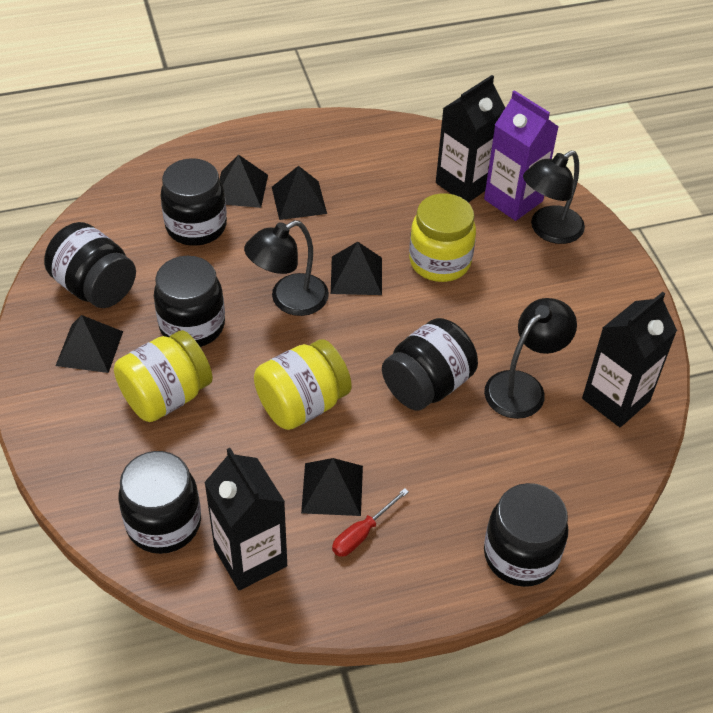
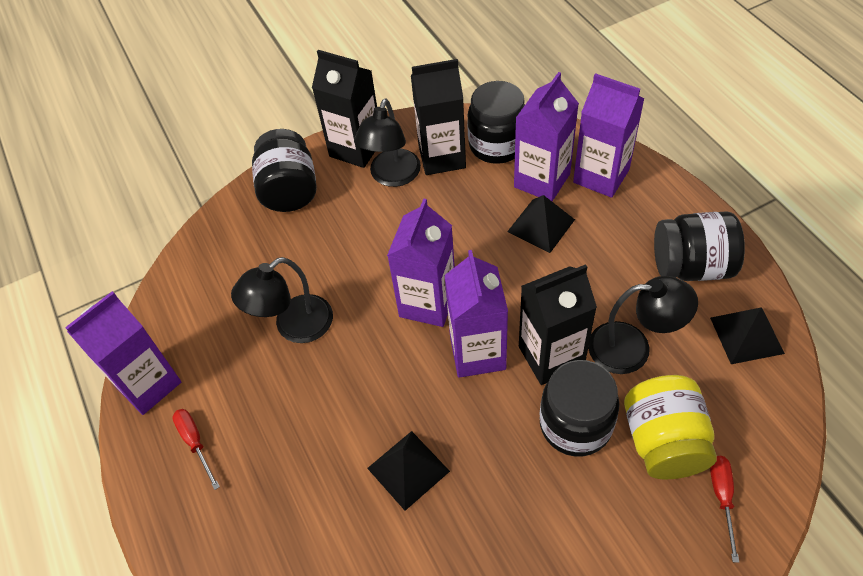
black jar: [44,222,136,308] [119,451,201,554] [154,256,225,347] [160,158,227,246] [382,318,478,410] [484,483,568,587] = 6 -> [252,129,317,212] [467,81,525,164] [540,360,620,457] [654,212,745,281] = 4
black pyramid: [56,315,123,373] [219,154,268,208] [272,166,327,220] [301,458,363,516] [331,242,382,295] = 5 -> [367,431,450,511] [507,195,575,253] [710,307,785,364] = 3
purple carton: [484,90,559,221] = 1 -> [65,291,181,415] [387,199,455,327] [444,250,508,378] [514,72,579,201] [573,73,645,198] = 5
red screwdriver: [332,488,409,557] = 1 -> [172,409,220,490] [710,456,739,562] = 2
yellow jar: [114,330,213,422] [254,339,352,430] [409,193,476,282] = 3 -> [624,375,717,479] = 1

